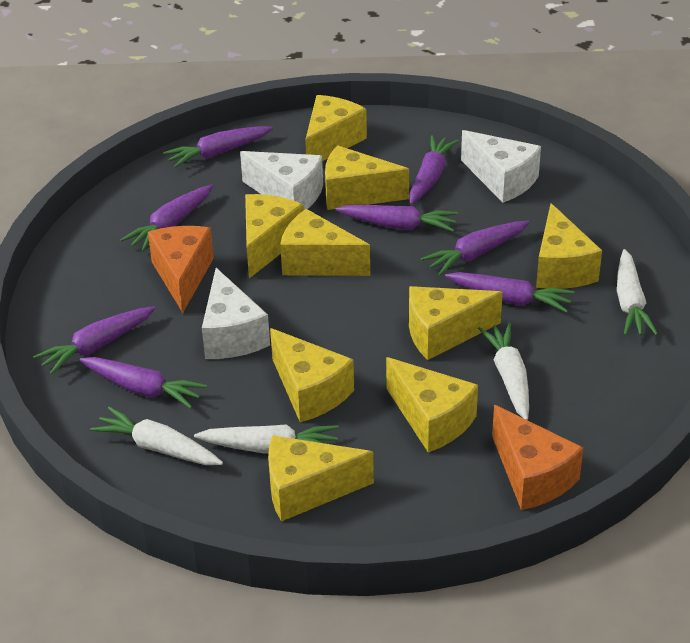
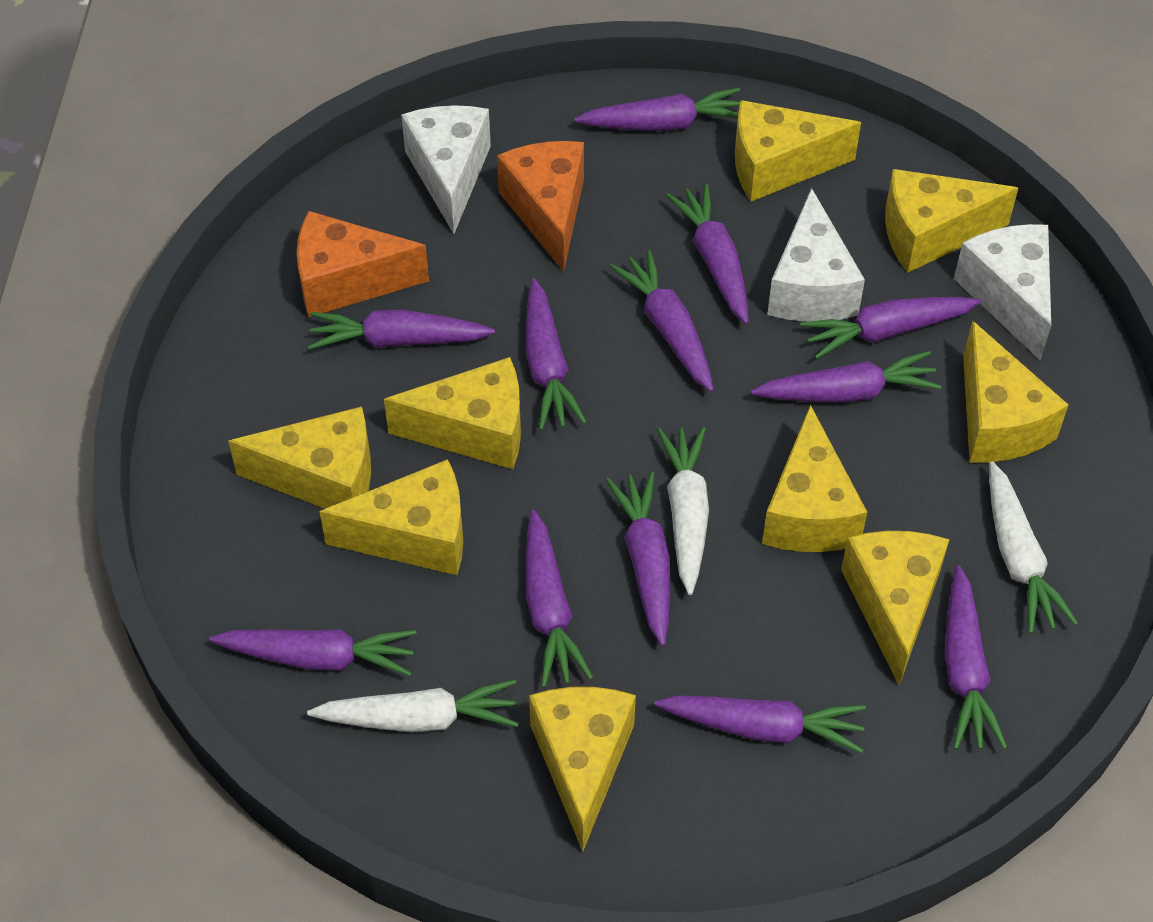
purple carrot: [33,306,156,375] [80,357,207,409] [120,185,213,252] [163,126,273,168] [335,205,458,232] [409,135,459,205] [421,221,530,276] [445,272,574,313] = 8 -> [209,629,417,676] [308,310,495,350] [526,278,587,431] [526,510,594,688] [574,87,741,131] [606,472,670,646] [610,250,714,392] [655,695,866,753] [666,184,749,324] [751,351,942,403] [800,297,982,359] [944,566,1007,750] = 12
white carrot: [90,407,223,465] [194,424,339,454] [478,323,529,420] [617,249,658,336] = 4 -> [307,679,519,732] [657,427,709,595] [989,461,1078,634] = 3

